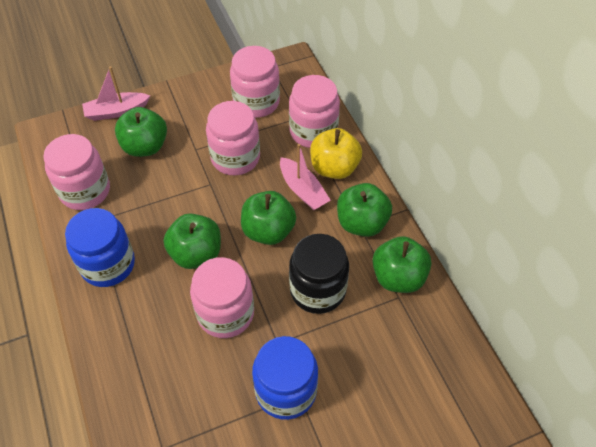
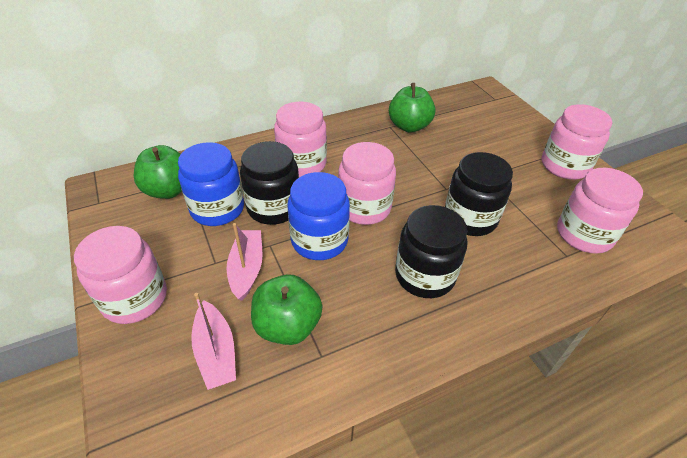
black jar: [289,234,349,314] = 1 -> [240,141,299,225] [395,205,467,298] [445,152,513,236] = 3
green apple: [115,107,167,157] [164,213,221,269] [241,191,296,245] [337,183,392,237] [372,236,431,293] = 5 -> [134,145,182,199] [251,275,322,345] [389,83,435,133] = 3
yellow apple: [310,128,362,179] = 1 -> none = 0

